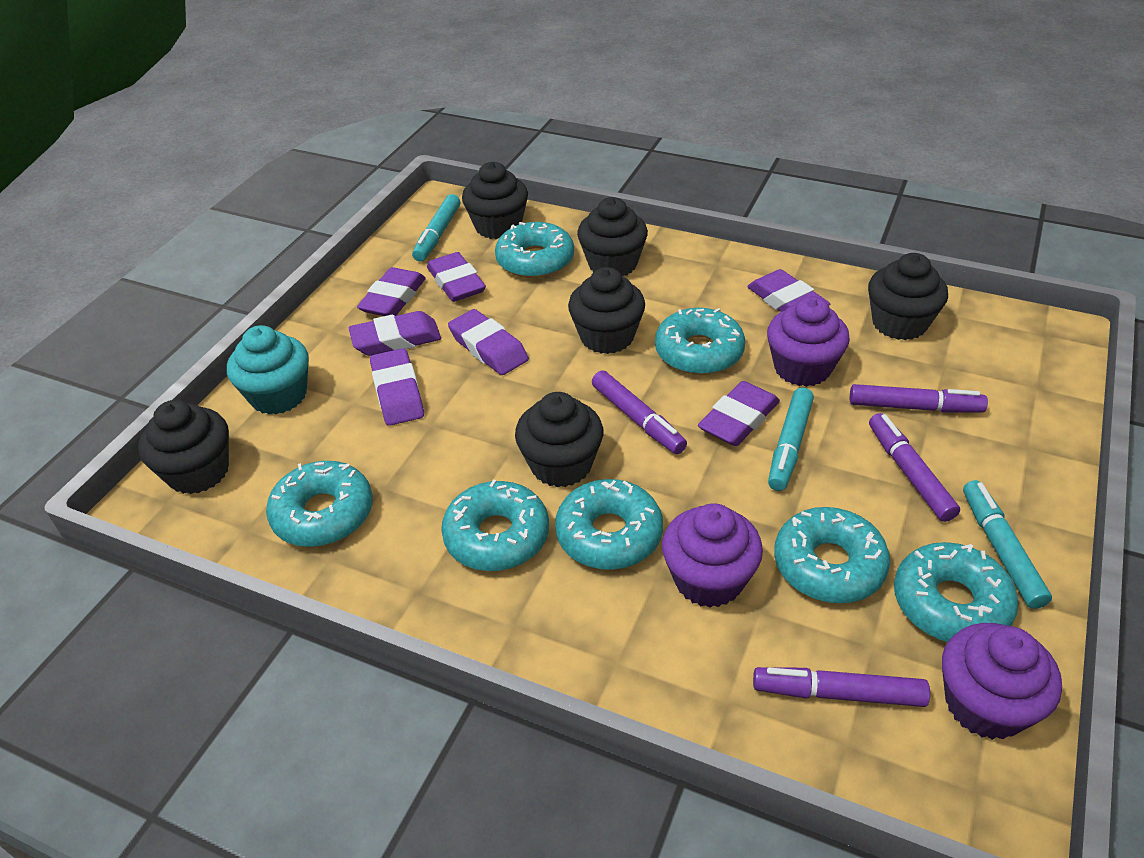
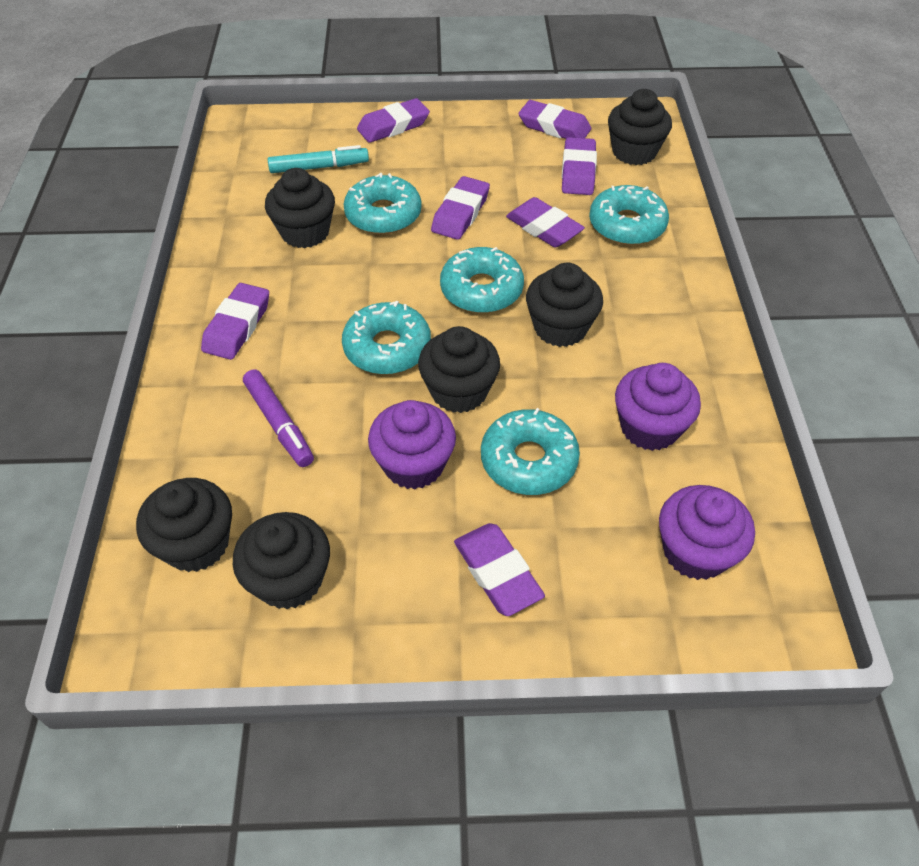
purple marker: [592,370,687,454] [753,667,930,707] [850,384,988,413] [869,413,960,522] = 4 -> [243,369,314,467] = 1
turquoise cupcake: [227,325,309,415] = 1 -> none = 0
turquoise donut: [266,461,373,547] [441,479,549,571] [495,222,574,278] [555,479,663,570] [655,308,745,375] [774,507,890,603] [894,542,1018,642] = 7 -> [342,301,431,374] [343,173,422,234] [440,247,524,313] [481,408,580,495] [589,185,669,245] = 5
turquoise marker: [412,194,460,262] [768,388,814,491] [963,480,1052,609] = 3 -> [268,145,369,173] = 1

